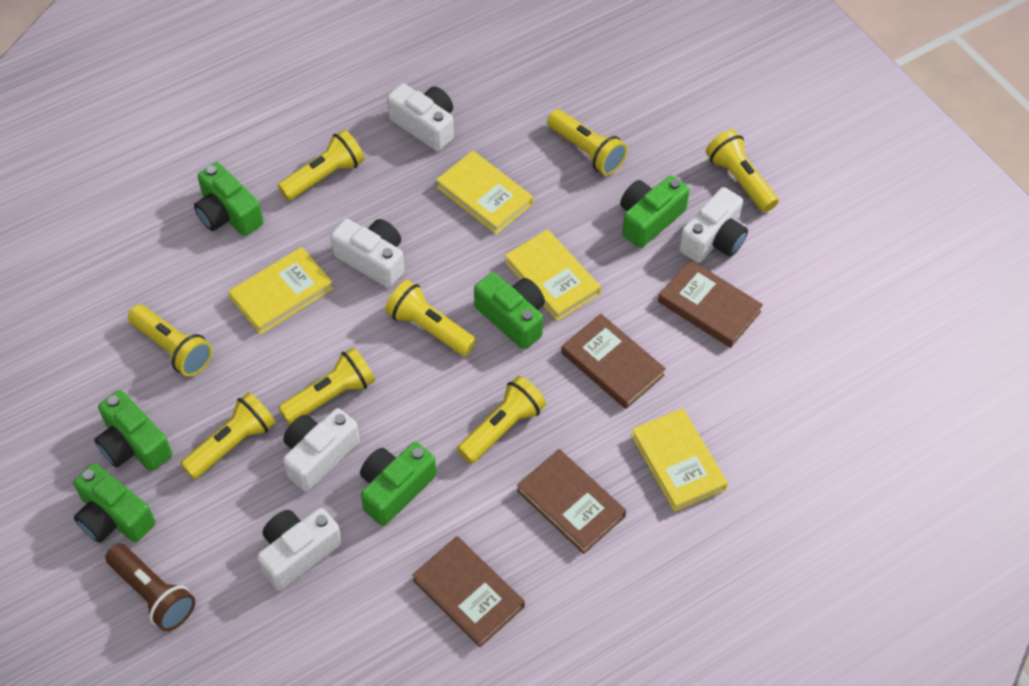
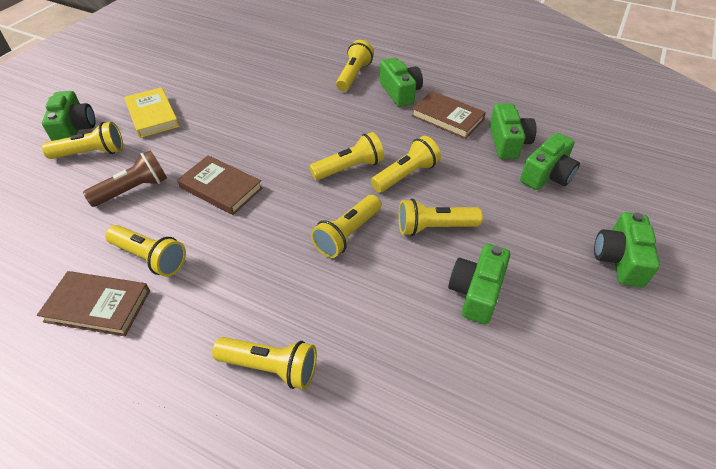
brown book: [412,536,525,647] [517,449,626,554] [561,314,666,409] [658,259,763,348] = 4 -> [37,271,150,336] [177,155,262,215] [412,91,486,139] = 3
white camera: [257,508,342,590] [283,408,360,492] [331,219,404,288] [387,83,454,151] [679,187,748,263] = 5 -> none = 0
yellow book: [229,247,334,335] [436,151,533,235] [505,229,601,321] [631,408,728,512] = 4 -> [124,87,179,138] = 1

